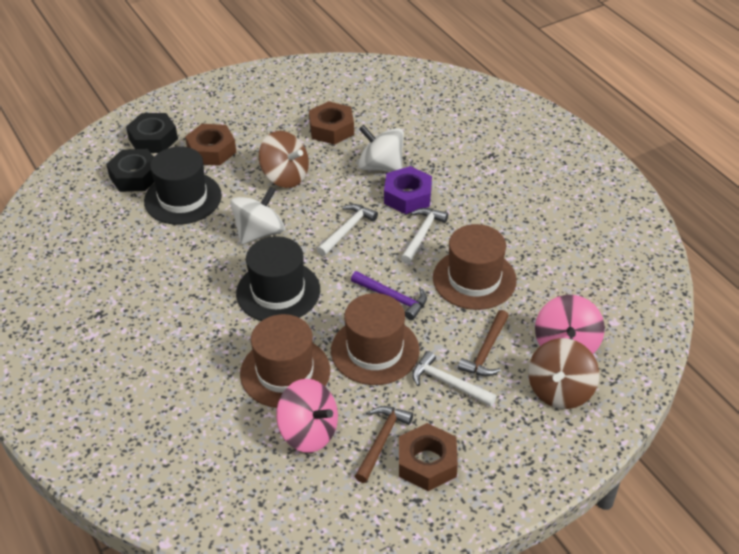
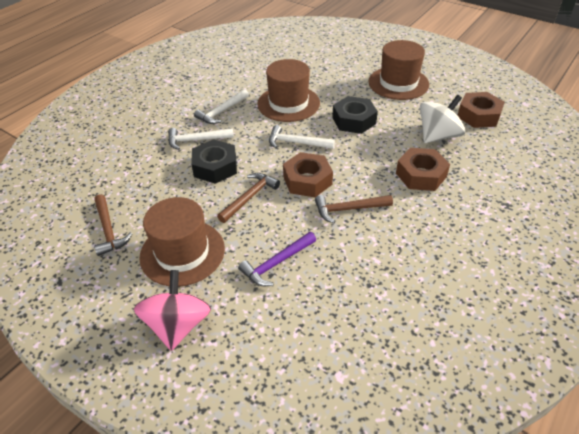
black hat: [144,147,222,225] [236,236,320,321] = 2 -> none = 0
brown hammer: [355,406,413,483] [458,310,509,376] = 2 -> [94,194,132,256] [217,173,280,223] [315,195,393,223] = 3
brown spinning top: [259,131,309,188] [528,338,599,409] = 2 -> none = 0
pink spinning top: [276,379,338,453] [535,295,604,354] = 2 -> [134,270,211,351] = 1
purple nut: [384,166,432,214] = 1 -> none = 0
white spinning top: [230,186,285,245] [359,125,404,172] = 2 -> [420,95,465,143] = 1

